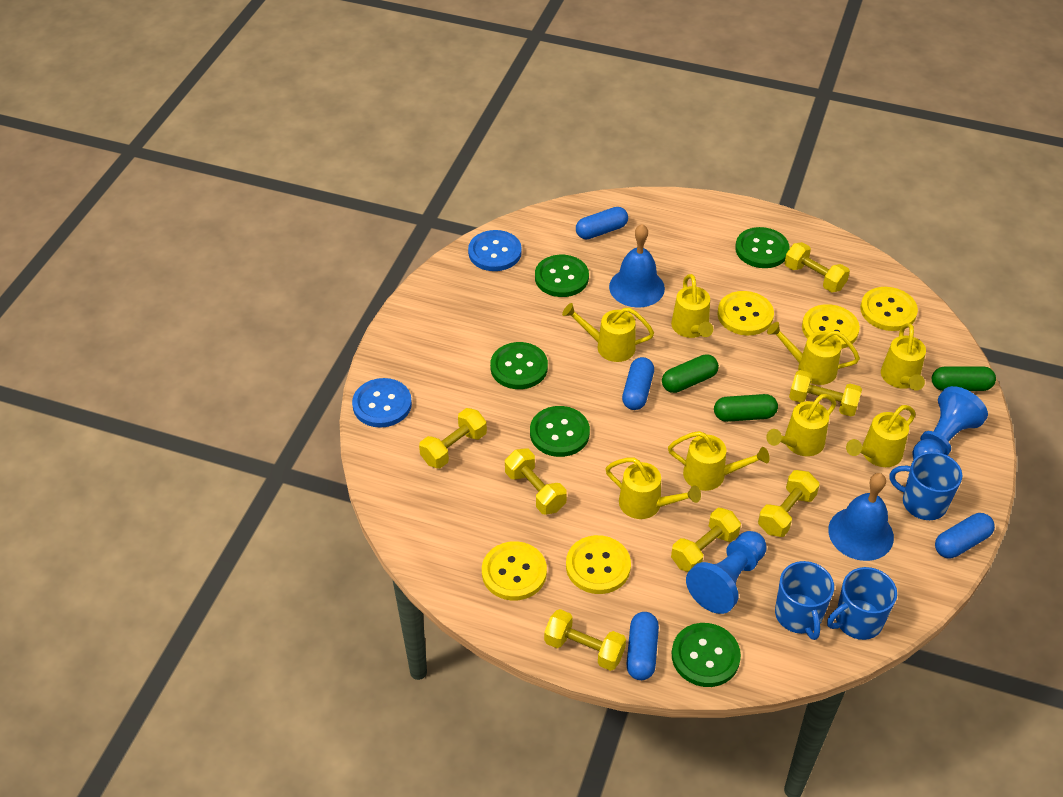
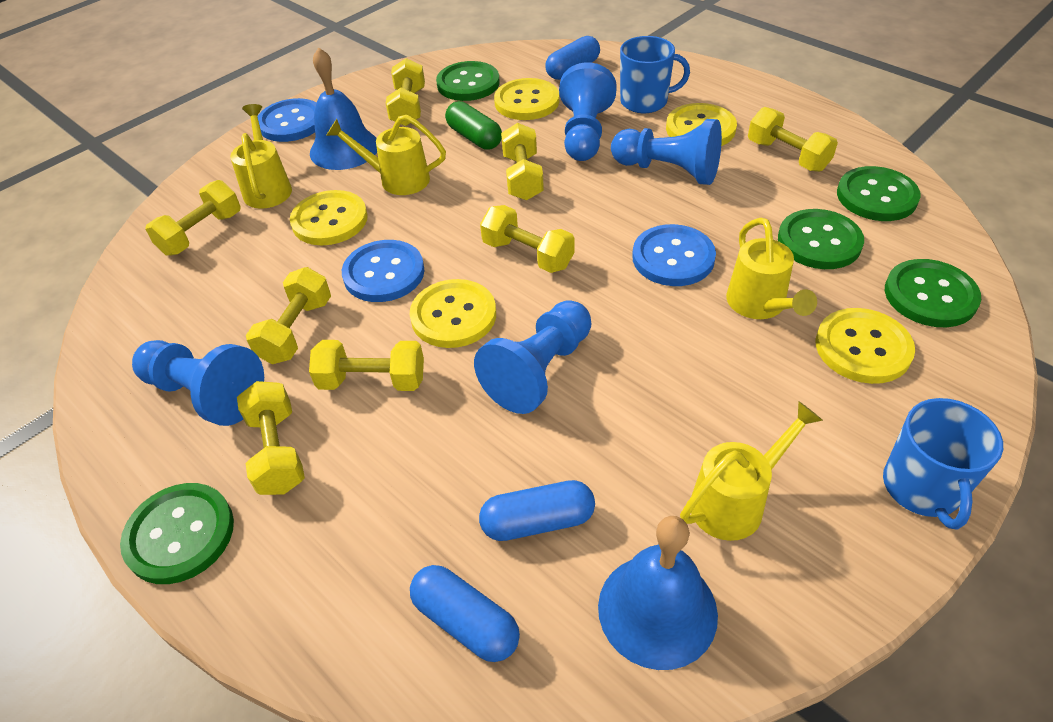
blue button: [352,378,412,428] [468,230,522,271] = 2 -> [258,98,316,142] [342,240,425,302] [632,224,716,286] = 3
blue capsule: [576,207,628,240] [622,357,654,410] [627,612,659,680] [935,513,995,558] = 4 -> [410,565,520,662] [479,480,595,541] [545,36,600,80] = 3
blue mug: [775,561,834,640] [827,567,897,640] [890,452,963,520] = 3 -> [620,36,690,113] [883,398,1003,529] = 2
blue pawn: [686,531,767,614] [912,386,988,460] = 2 -> [132,340,264,426] [474,300,591,414] [559,62,617,161] [611,119,722,185] = 4
green capsule: [662,354,719,393] [714,394,778,422] [932,366,996,391] = 3 -> [445,101,502,150] = 1
yellow dumbbell: [419,408,487,468] [505,448,567,514] [544,609,626,671] [671,508,741,572] [758,470,820,537] [785,242,850,292] [789,370,862,416] = 7 -> [145,180,241,256] [237,381,305,495] [246,267,331,364] [309,340,424,391] [386,58,425,126] [480,205,574,273] [501,123,544,201] [748,107,838,172] = 8
yellow watering can: [562,303,654,362] [605,458,701,519] [668,431,770,491] [671,274,713,338] [766,394,836,456] [767,322,860,385] [846,405,916,467] [881,323,926,391] = 8 -> [230,104,292,209] [326,115,446,195] [680,401,823,541] [726,218,817,319] = 4

